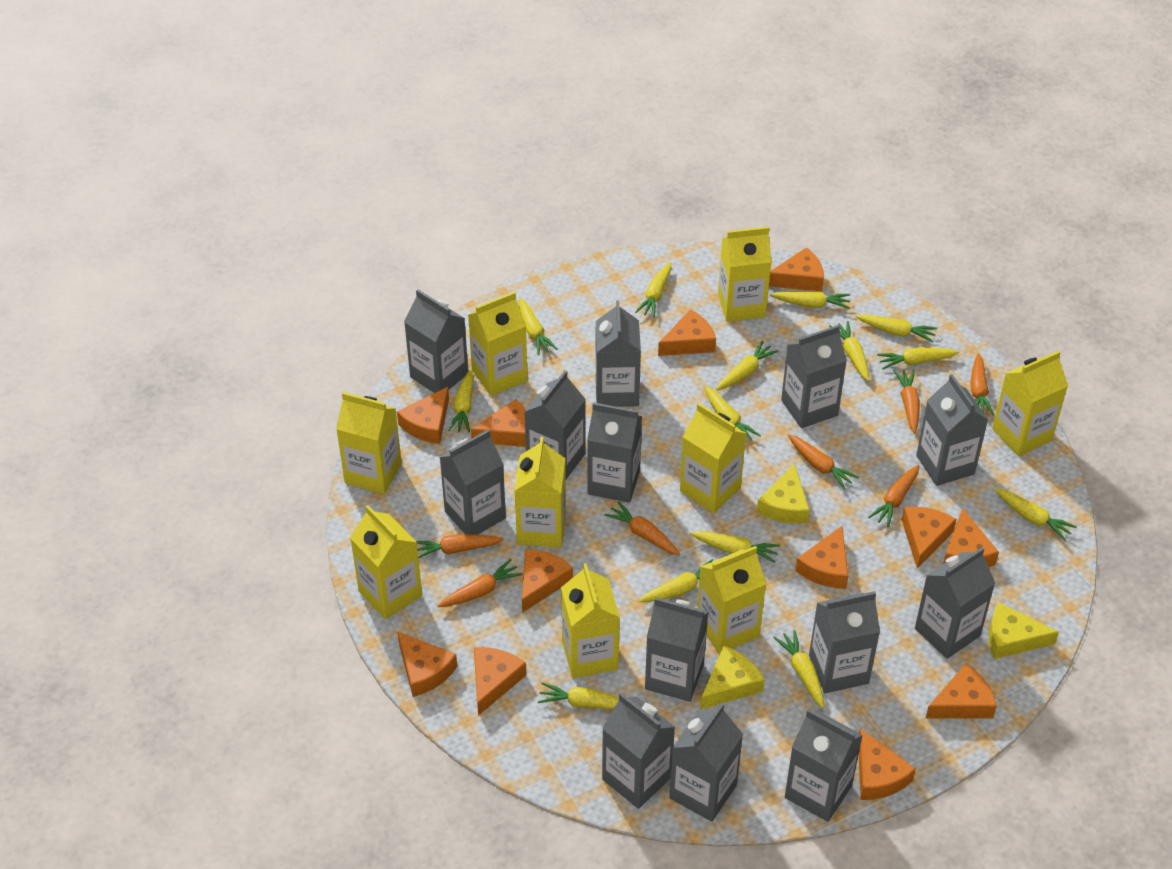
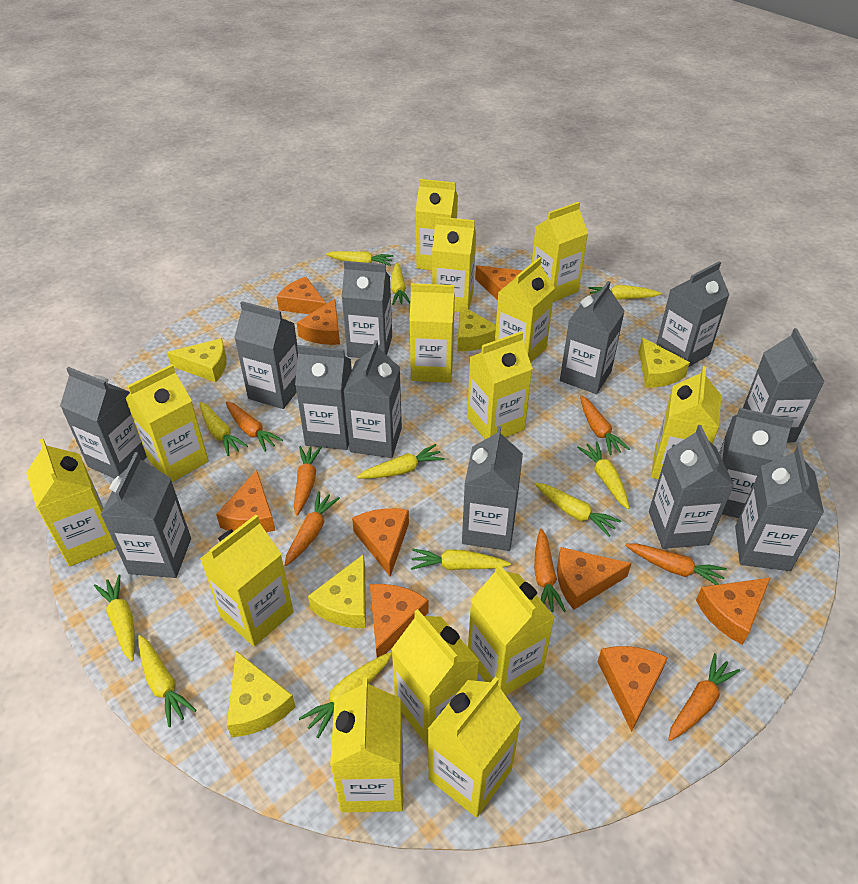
orange cheese: [397,387,449,444] [397,631,457,697] [471,399,526,447] [474,647,527,716] [522,549,573,613] [658,309,716,356] [769,247,824,292] [796,526,848,589] [858,728,916,800] [902,507,956,569] [925,663,997,719] [943,508,999,567] = 12 -> [216,470,275,532] [277,277,326,314] [297,299,340,345] [352,508,409,577] [370,584,428,658] [475,265,523,301] [557,547,631,610] [598,646,668,732] [696,578,770,645] = 9
yellow carrot: [448,369,474,432] [519,298,558,355] [538,682,619,709] [635,262,671,318] [639,559,713,602] [690,531,780,563] [704,386,761,441] [716,341,779,390] [770,291,850,309] [773,630,825,709] [829,321,869,381] [856,314,937,342] [877,347,959,369] [995,488,1077,541] = 14 -> [94,574,135,662] [138,635,197,727] [200,402,248,456] [299,652,392,738] [326,251,393,266] [357,444,445,479] [390,263,410,305] [411,548,511,570] [535,483,621,537] [577,441,629,509] [589,285,662,300] = 11
yellow carton: [336,392,402,494] [350,505,422,619] [468,291,528,396] [514,437,566,548] [561,563,620,678] [680,403,747,513] [697,546,766,654] [718,226,772,322] [992,351,1068,456] = 9 -> [26,439,116,566] [125,364,209,482] [200,515,294,646] [330,677,403,813] [391,609,479,747] [409,283,455,383] [416,179,458,270] [428,677,522,817] [432,216,476,312] [467,331,533,439] [468,563,555,696] [495,257,555,363] [532,202,588,302] [651,366,721,479] = 14
yellow cheese: [700,645,765,710] [756,463,810,524] [989,602,1059,659] = 3 -> [167,338,227,382] [227,651,296,737] [308,554,366,628] [457,305,496,351] [639,338,690,388] = 5

